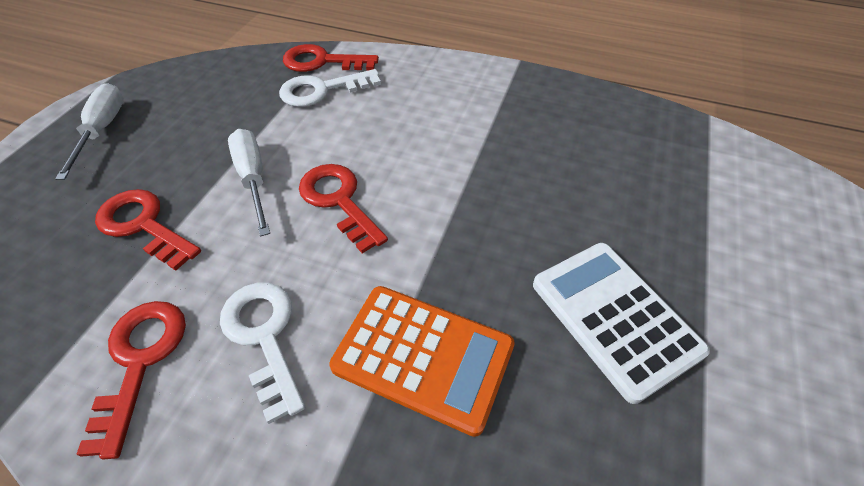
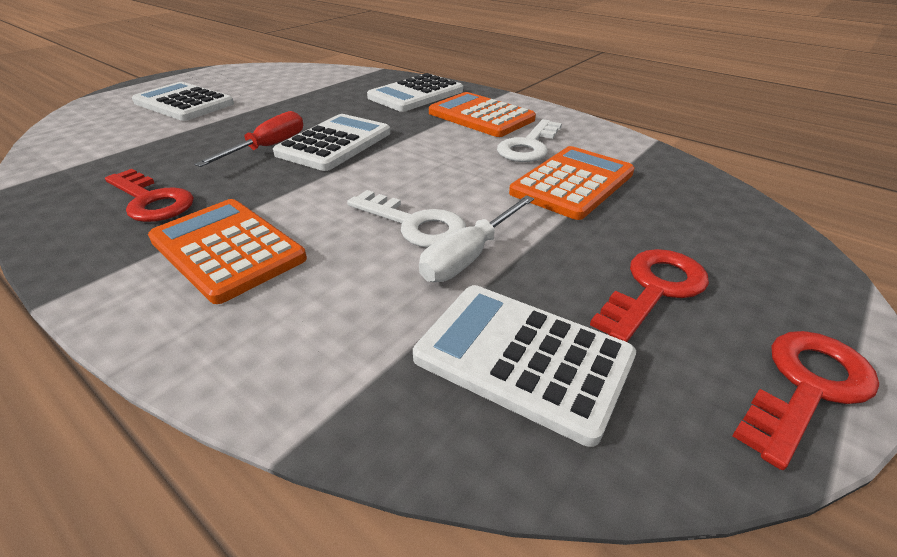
orange calculator: [329,286,515,437] = 1 -> [148,199,307,304] [429,92,536,137] [509,146,635,220] = 3
red key: [76,301,186,460] [95,189,201,271] [283,44,379,72] [299,164,388,253] = 4 -> [105,169,194,222] [590,249,709,342] [732,331,879,470] = 3
red screwdriver: none = 0 -> [195,111,303,167] = 1
white calculator: [533,243,710,404] = 1 -> [132,82,234,121] [273,114,390,171] [367,73,463,112] [413,285,636,447] = 4
white screwdriver: [55,83,124,180] [228,129,270,237] = 2 -> [419,195,534,282] = 1

